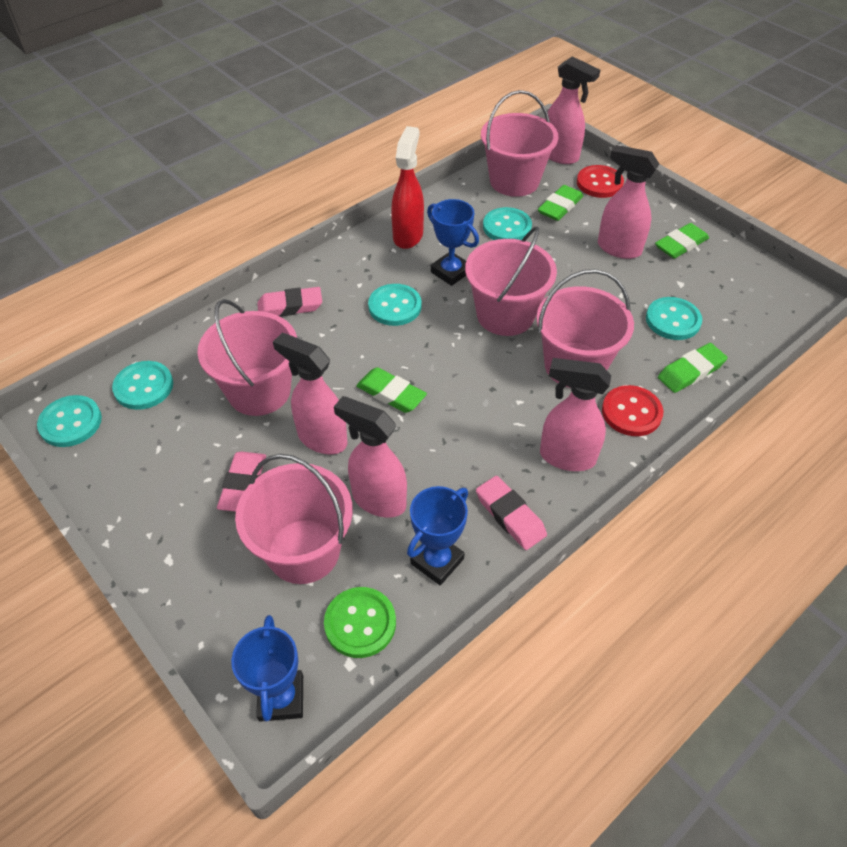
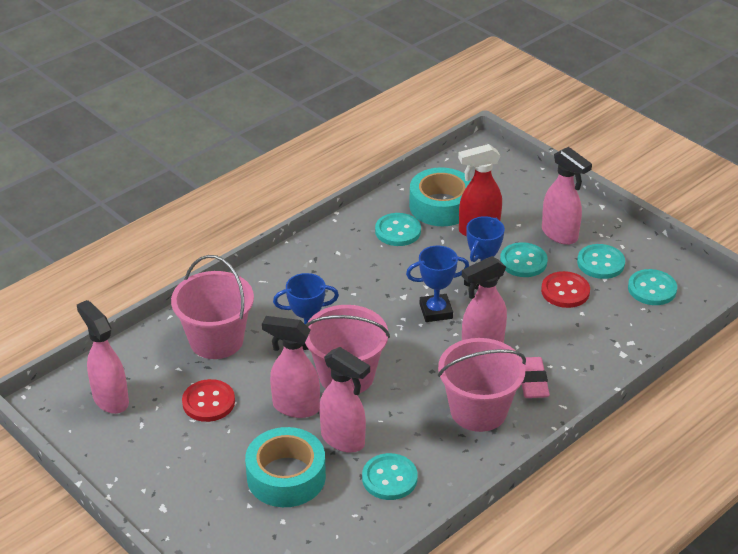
green button: [324,587,396,658] = 1 -> none = 0
green eraser: [356,367,427,413] [538,185,583,221] [655,223,709,259] [658,343,728,393] = 4 -> none = 0
pink bucket: [197,299,297,416] [235,454,353,584] [465,227,557,336] [481,90,558,197] [536,269,634,388] = 5 -> [171,255,254,359] [305,305,390,393] [438,338,526,432] = 3
pink eraser: [217,452,266,512] [257,287,322,317] [476,476,547,550] = 3 -> [522,357,550,398] = 1
turquoise tape: none = 0 -> [245,427,326,507] [409,167,471,226] = 2

